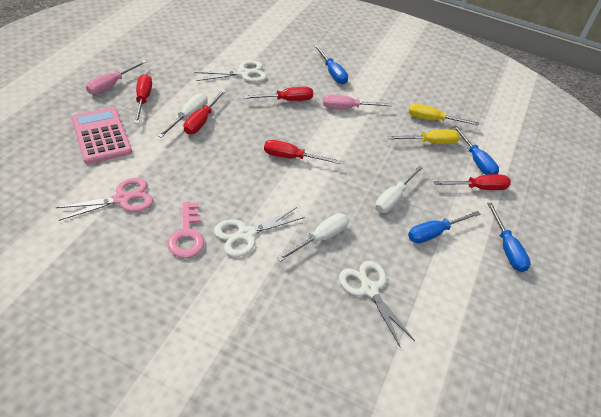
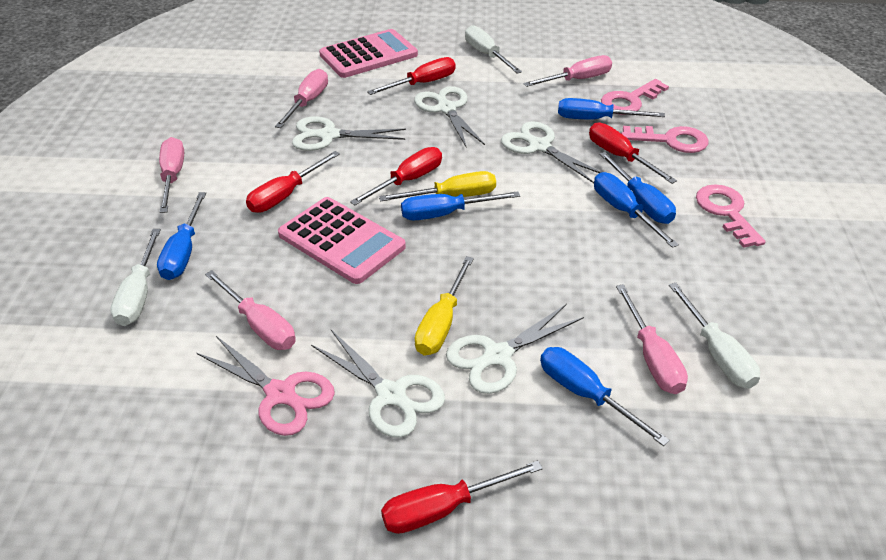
blue screwdriver: [314,45,348,84] [408,211,481,243] [453,125,499,175] [487,203,531,272] = 4 -> [157,192,206,280] [401,191,520,220] [540,347,670,446] [558,98,665,119] [594,172,679,248] [599,152,676,224] = 6
pink calculator: [71,107,132,164] = 1 -> [278,197,406,284] [319,29,418,78] = 2
pink key: [168,202,204,258] = 1 -> [601,79,669,115] [621,126,709,153] [696,184,766,248] = 3
pink screwdriver: [86,60,147,94] [323,95,392,109] = 2 -> [159,137,184,213] [205,270,296,350] [275,69,328,128] [523,55,612,87] [616,284,688,394] = 5
white scissors: [194,60,267,82] [214,207,305,257] [339,261,415,347] = 3 -> [292,116,406,151] [311,330,445,438] [414,86,485,148] [446,304,584,394] [501,121,600,183] = 5

